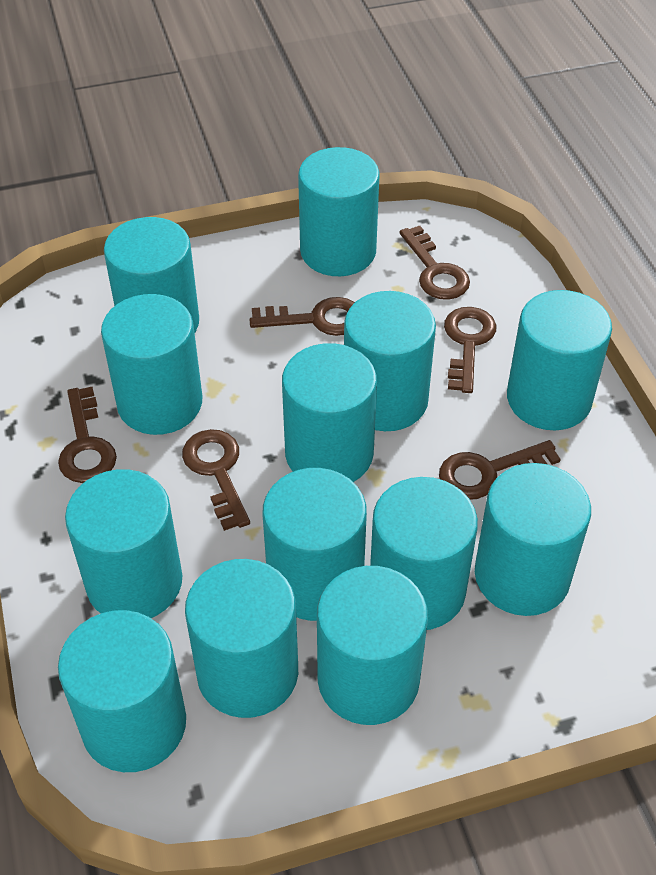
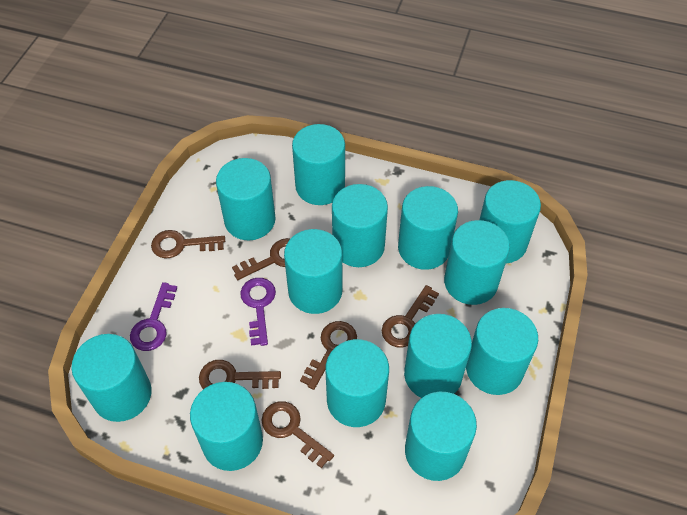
purple key: none = 0 -> [130,282,177,351] [240,278,276,346] = 2

